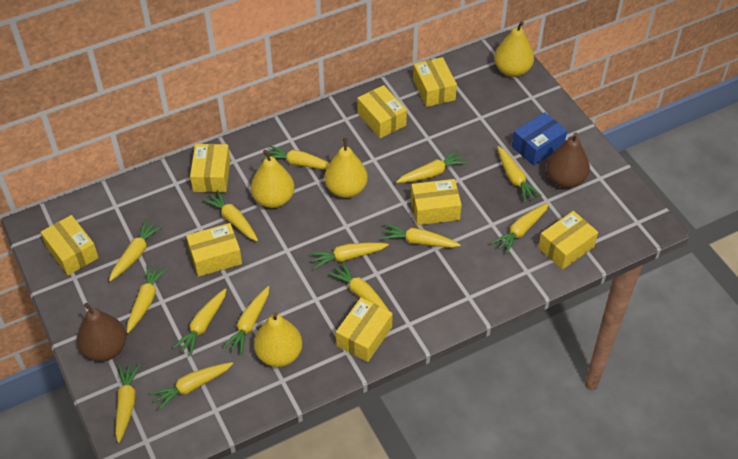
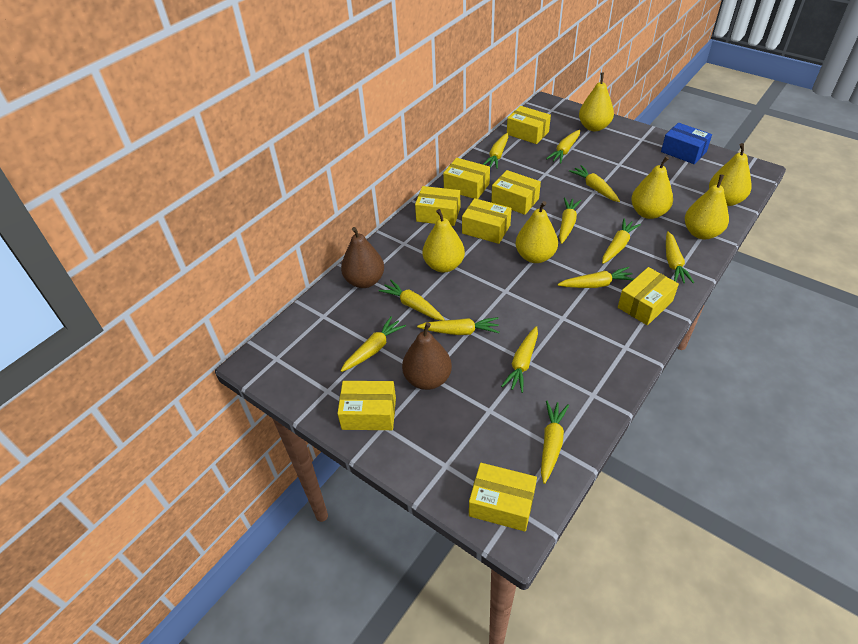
yellow carrot: [109,220,162,281] [115,364,140,443] [127,264,167,333] [150,362,233,410] [173,288,227,356] [202,190,258,241] [222,286,269,355] [263,145,330,170] [309,243,389,269] [328,262,389,311] [381,223,461,248] [396,150,467,183] [492,203,549,254] [497,146,542,203] = 14 -> [341,316,406,372] [379,280,445,321] [417,317,500,335] [483,133,508,169] [501,326,538,393] [541,400,569,484] [546,130,580,164] [557,267,634,288] [559,198,581,244] [569,165,620,202] [602,218,641,264] [666,231,694,283] = 12
yellow pear: [251,150,295,208] [254,312,302,367] [324,138,368,198] [494,21,534,77] = 4 -> [423,209,465,273] [516,201,558,263] [579,73,614,131] [631,156,673,219] [685,174,729,239] [709,143,752,206] = 6

